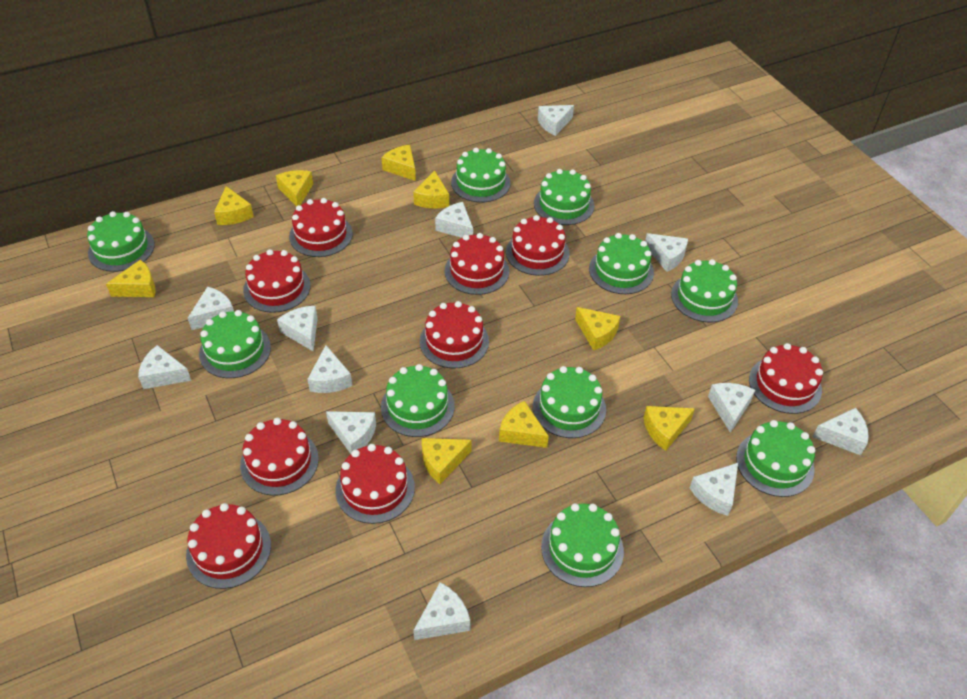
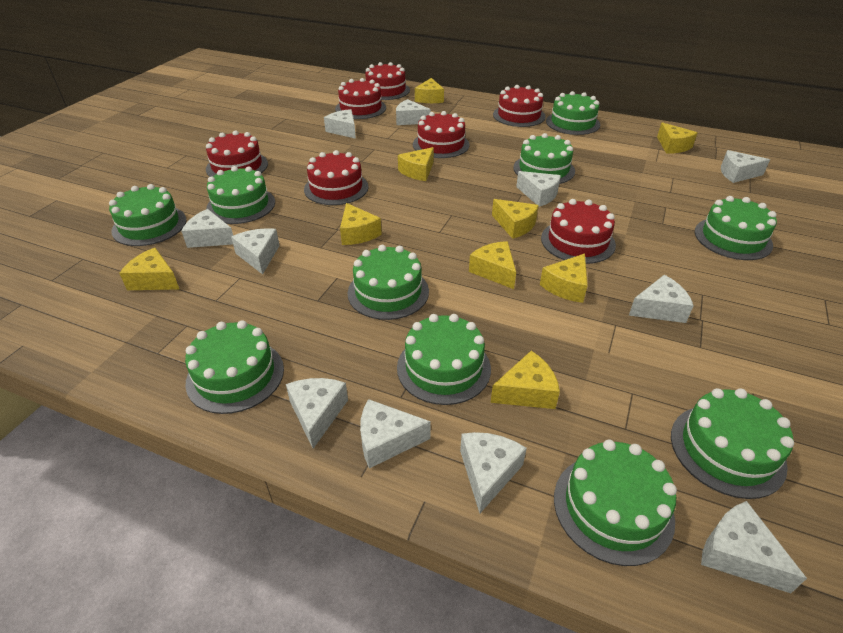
red cake: [186,503,271,589] [240,418,319,495] [243,249,311,313] [289,198,353,257] [336,444,415,524] [420,301,489,369] [444,233,509,295] [506,215,570,276] [749,343,823,414] = 9 -> [206,130,268,177] [304,150,369,205] [335,78,386,119] [365,62,410,100] [413,111,469,158] [493,85,546,127] [541,199,616,264] = 7
white cheese: [138,345,191,389] [188,287,234,330] [277,306,318,352] [307,345,352,393] [326,411,376,454] [413,582,471,640] [435,202,473,238] [538,105,574,136] [645,233,688,272] [690,463,738,516] [708,383,755,433] [812,408,869,455] = 12 -> [181,209,233,248] [231,228,280,275] [286,378,348,449] [324,109,356,139] [360,399,431,468] [396,99,431,125] [460,432,527,513] [516,171,561,207] [629,275,694,323] [701,501,807,593] [721,150,770,183] = 11

